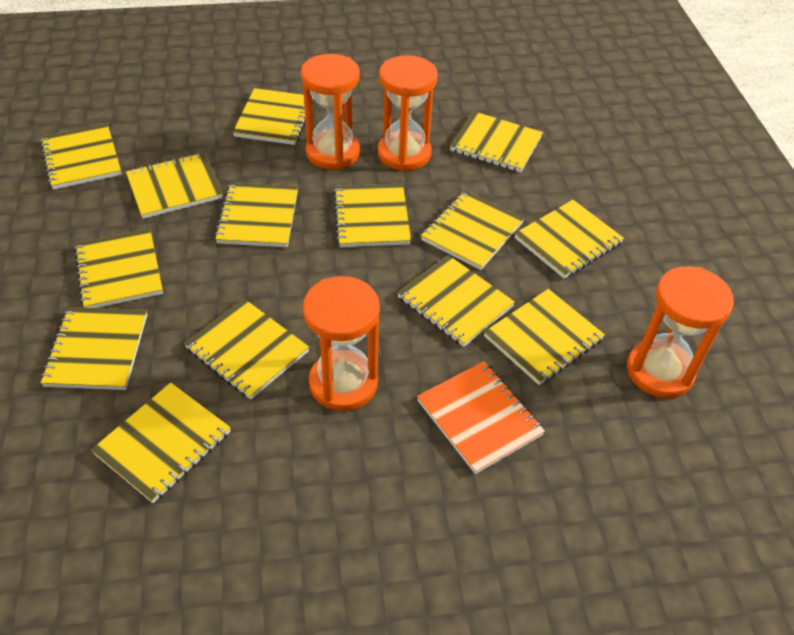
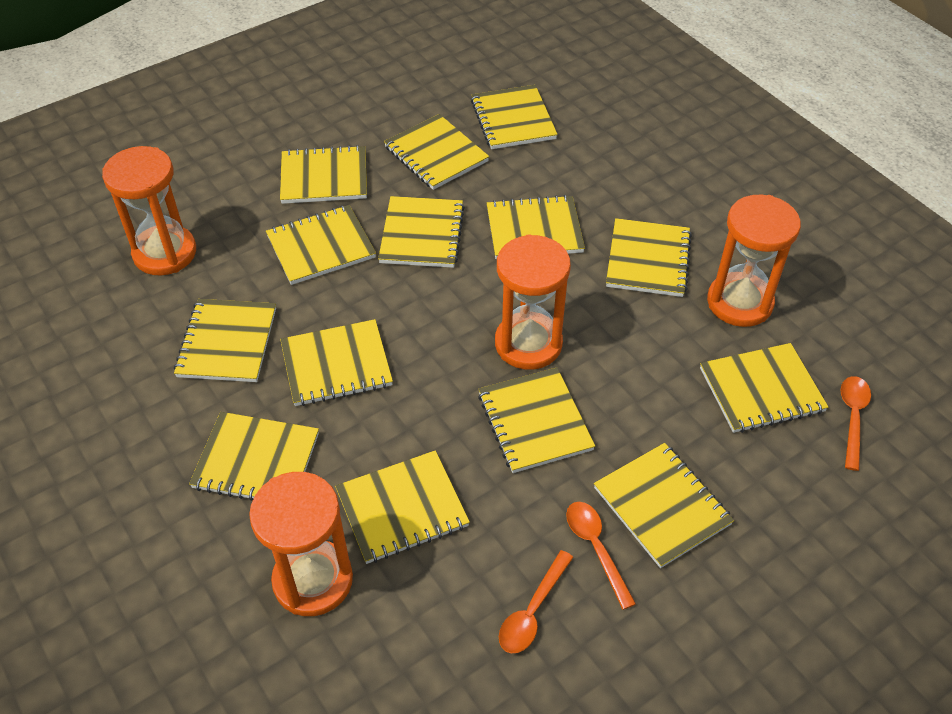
orange notebook: [417,361,545,474] = 1 -> none = 0
orange spoon: none = 0 -> [499,550,573,653] [566,502,636,610] [841,376,871,471] = 3

